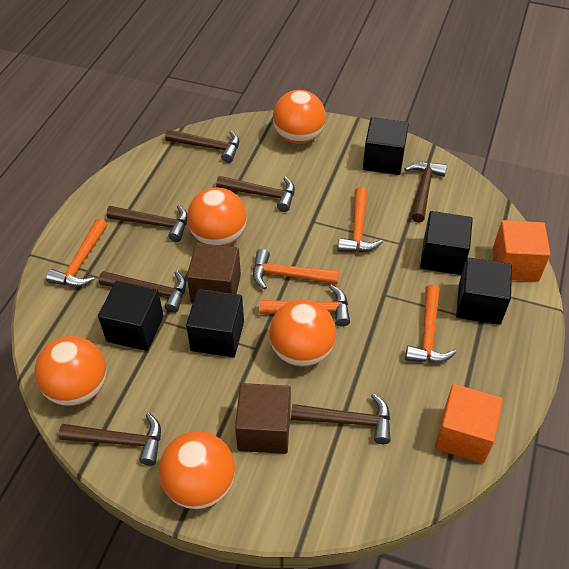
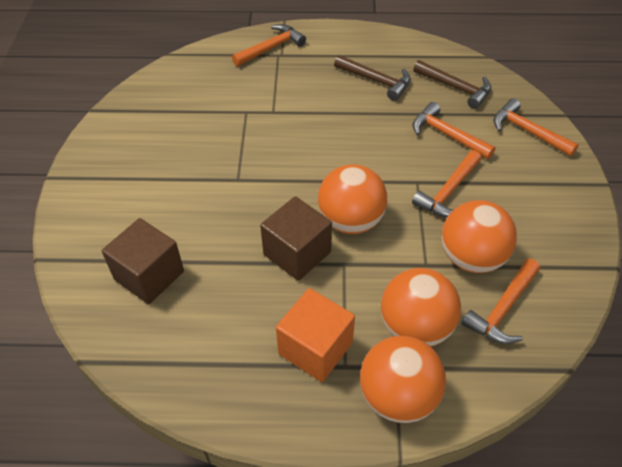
black cube: [98,281,164,351] [186,289,244,357] [363,117,409,175] [420,211,473,275] [456,257,512,325] = 5 -> none = 0
brown hammer: [59,413,161,466] [99,271,186,313] [106,205,187,242] [165,129,239,163] [216,176,295,212] [291,393,390,444] [404,162,447,223] = 7 -> [334,55,411,101] [413,60,491,109] = 2
orange ball: [34,336,107,406] [159,431,235,509] [187,188,247,246] [269,299,336,367] [273,90,326,144] = 5 -> [318,164,387,234] [360,336,446,423] [381,268,461,346] [441,200,517,273] = 4
orange cube: [435,384,503,464] [493,220,551,282] = 2 -> [276,288,355,382] = 1

